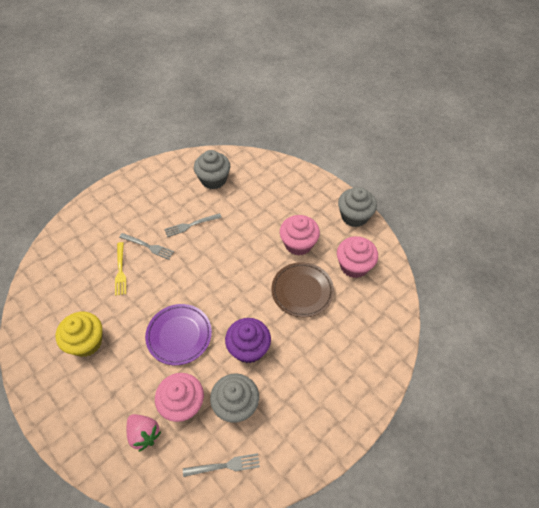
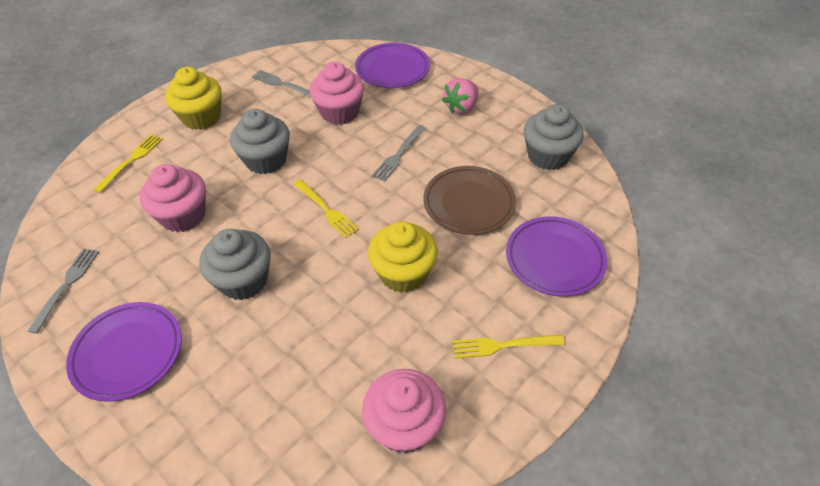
purple cupcake: [225,318,271,363] = 1 -> none = 0
purple plate: [145,304,212,365] = 1 -> [66,302,182,402] [355,43,430,88] [506,216,607,297] = 3
yellow cupcake: [56,312,102,357] = 1 -> [165,67,222,130] [368,221,438,293] = 2
yellow fork: [115,242,126,296] = 1 -> [94,135,163,193] [294,179,359,238] [452,335,565,358] = 3

